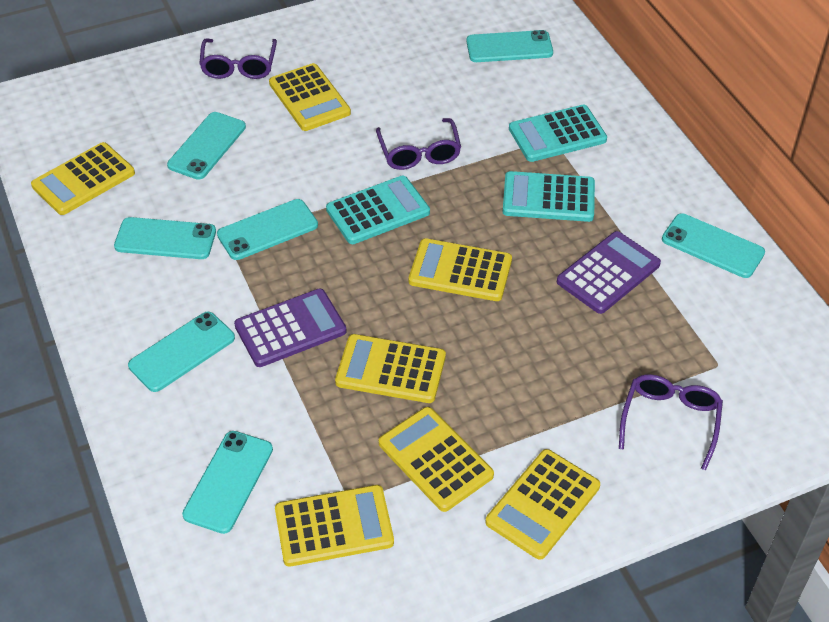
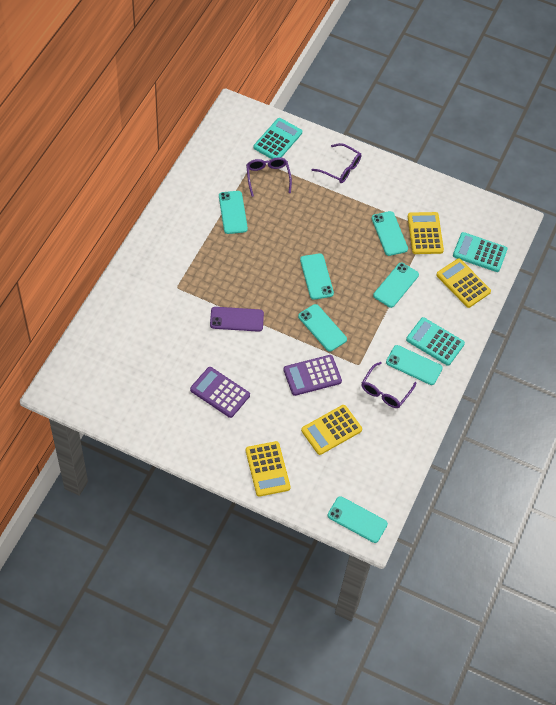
purple phone: none = 0 -> [210,307,264,332] = 1
yellow calculator: [31,142,135,215] [269,63,351,131] [275,485,394,567] [335,334,446,403] [379,407,494,512] [409,238,512,301] [485,449,600,560] = 7 -> [246,441,291,497] [301,405,362,455] [408,212,444,254] [436,259,491,308] = 4

